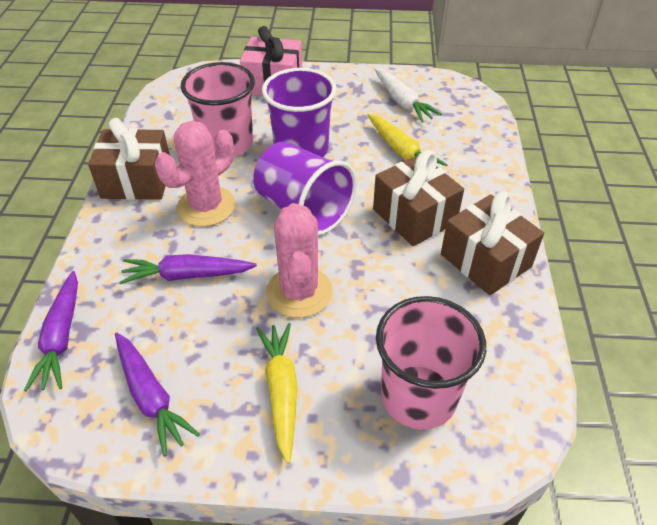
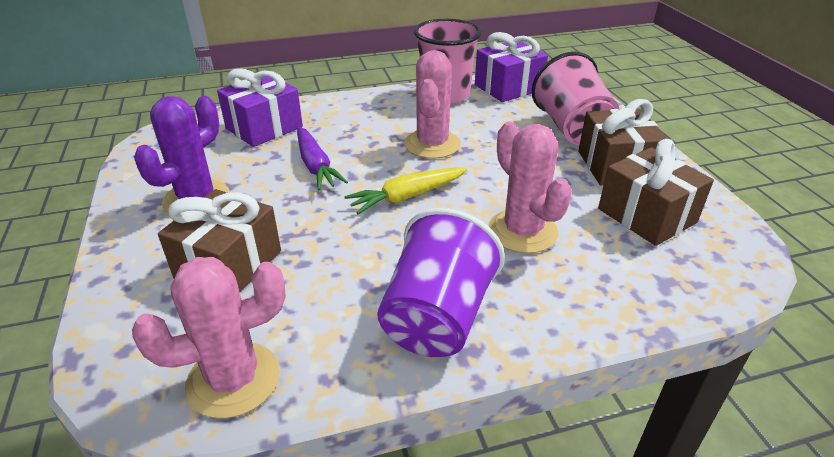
pink cactus: [155,121,236,227] [266,203,333,318] = 2 -> [132,257,286,418] [404,50,461,159] [488,121,572,253] = 3
pink gift: [240,26,302,96] = 1 -> none = 0
purple cactus: none = 0 -> [134,96,230,213] = 1
purple carrot: [24,271,78,391] [115,333,200,457] [119,254,257,284] = 3 -> [297,127,348,190] = 1
purple cup: [253,142,357,235] [262,68,336,157] = 2 -> [377,208,505,357] = 1
purple gift: none = 0 -> [217,68,303,147] [475,32,548,102] = 2
white carrot: [375,68,442,123] = 1 -> none = 0
yellow carrot: [256,323,297,464] [367,114,448,167] = 2 -> [344,168,467,214] = 1

